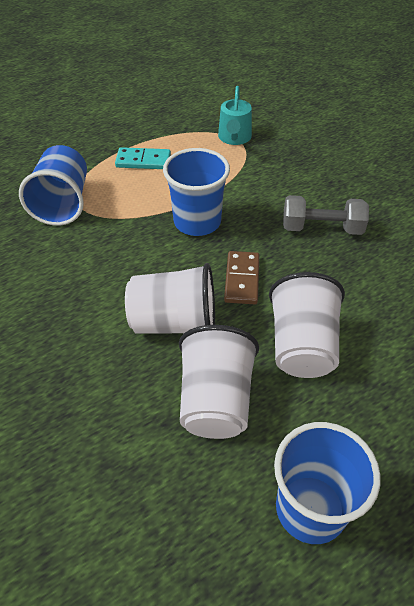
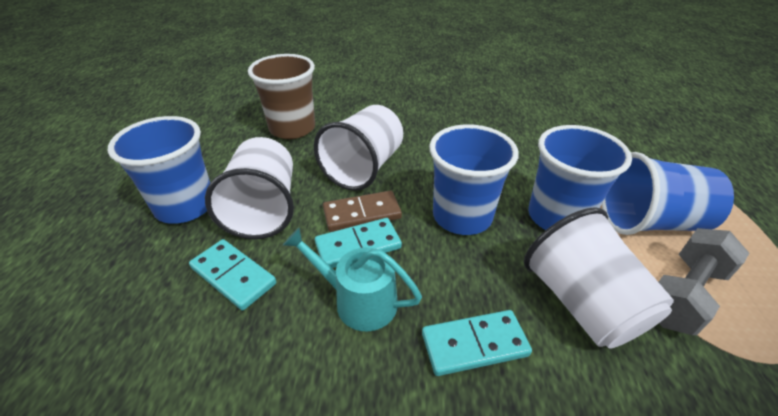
blue cup: [19,145,87,226] [163,148,230,236] [274,422,381,544] = 3 -> [108,116,210,224] [429,124,519,235] [528,125,632,230] [602,152,734,235] = 4
brown cup: none = 0 -> [248,54,315,139] = 1
turquoise domino: [115,147,171,169] = 1 -> [189,239,276,311] [315,218,402,268] [422,310,532,376] = 3

